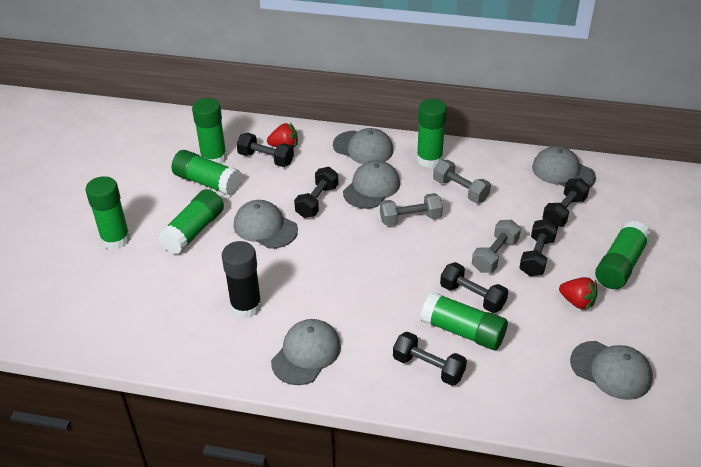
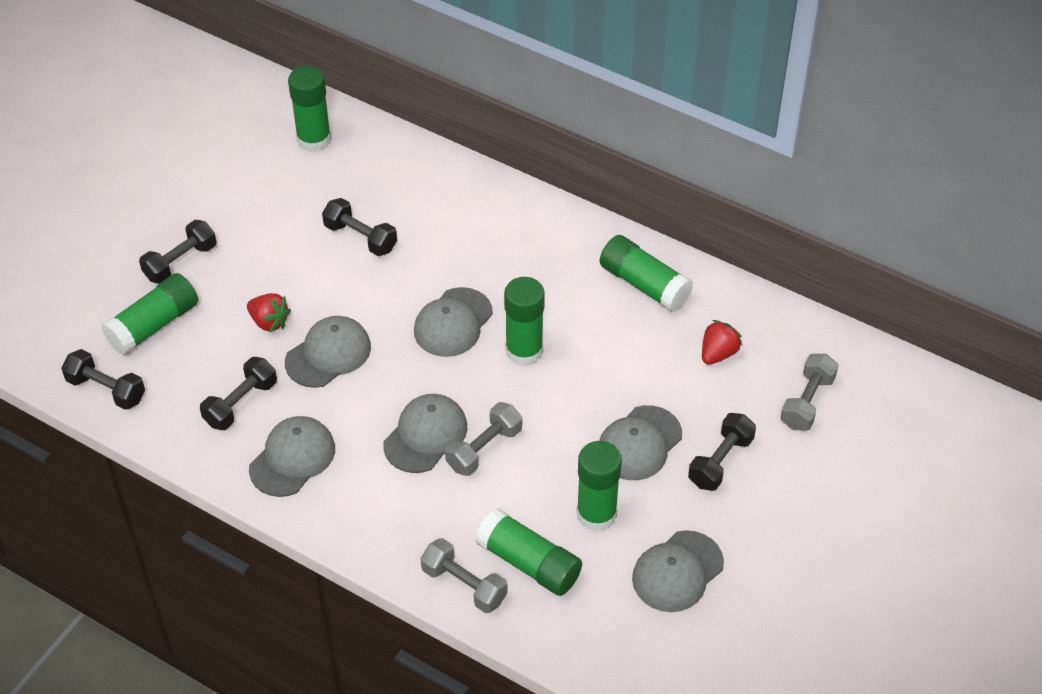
black dumbbell: [236,133,294,167] [294,167,338,218] [393,332,467,386] [440,262,508,313] [519,219,558,276] [543,178,590,227] = 6 -> [61,349,145,410] [139,220,217,284] [200,357,277,430] [322,198,397,256] [688,413,756,491] = 5
black glue stick: [222,241,262,319] = 1 -> none = 0
green glue stick: [85,176,130,250] [158,189,224,254] [172,150,242,196] [192,98,227,164] [417,99,447,168] [420,292,508,350] [595,221,651,289] = 7 -> [101,273,198,356] [288,66,331,152] [475,508,582,596] [504,277,545,366] [576,441,622,532] [600,235,693,312] = 6

